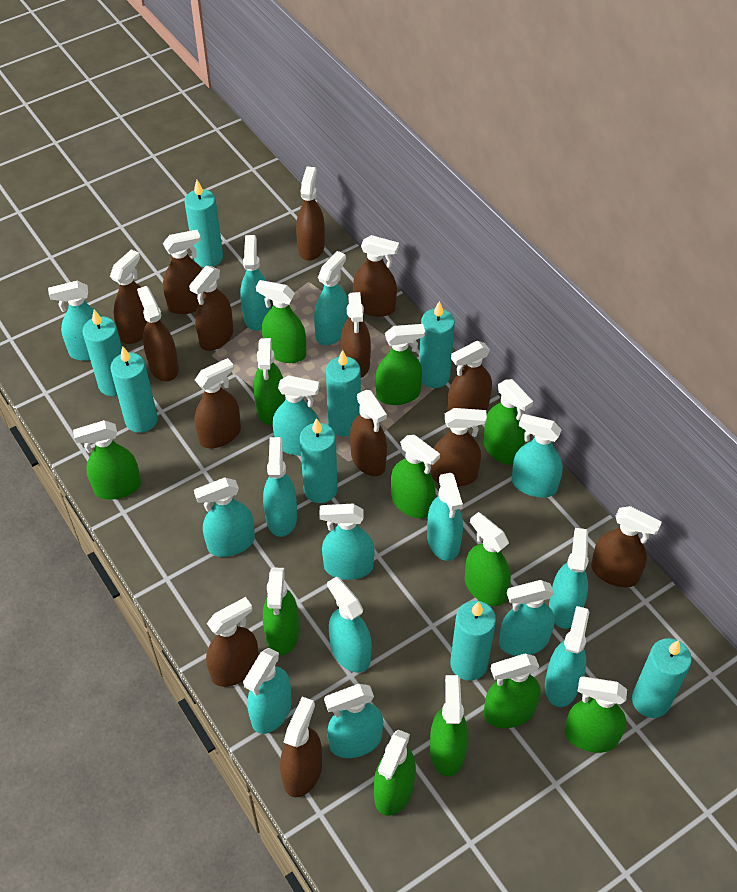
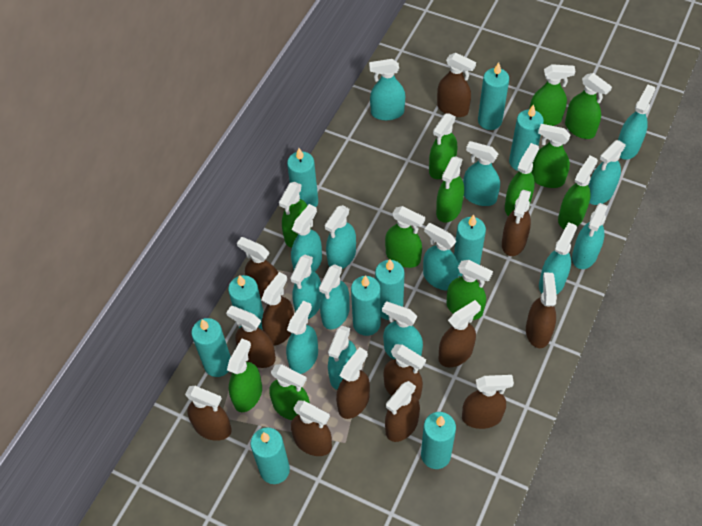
brown spray bottle: [110,249,147,344] [137,286,179,381] [163,230,202,314] [189,266,233,351] [195,358,241,448] [206,597,259,687] [280,697,322,797] [296,166,325,261] [341,292,371,378] [350,390,387,476] [353,235,399,317] [431,408,487,487] [447,341,492,412] [591,506,662,587] = 14 -> [185,386,232,441] [226,306,276,368] [237,237,282,299] [261,272,294,346] [291,400,332,456] [336,347,370,419] [384,344,426,400] [385,381,420,442] [437,53,476,117] [438,300,481,367] [462,375,514,429] [502,190,531,256] [526,273,557,348] = 13
turquoise candle: [83,310,122,396] [110,346,158,433] [184,180,223,267] [300,418,338,503] [326,350,361,437] [419,301,455,388] [450,601,496,681] [632,638,692,718] = 8 -> [191,318,231,377] [228,275,264,330] [251,427,290,484] [287,148,318,207] [351,276,381,336] [375,259,405,320] [421,412,456,469] [454,215,486,276] [478,62,509,130] [509,104,544,171] = 10
turquoise spray bottle: [48,281,102,361] [194,477,255,557] [240,235,271,331] [243,648,292,734] [263,437,297,537] [273,375,320,456] [314,251,349,345] [319,504,374,580] [324,684,383,758] [327,576,372,673] [427,473,463,561] [499,580,555,656] [512,414,563,497] [545,606,589,707] [549,528,588,629] = 15 -> [286,300,318,374] [290,255,322,319] [291,204,322,272] [319,264,350,329] [325,205,356,269] [328,326,357,390] [369,59,405,120] [382,302,423,359] [423,223,459,290] [463,141,500,206] [539,222,577,294] [572,203,608,269] [588,140,626,205] [618,84,655,160] = 14

